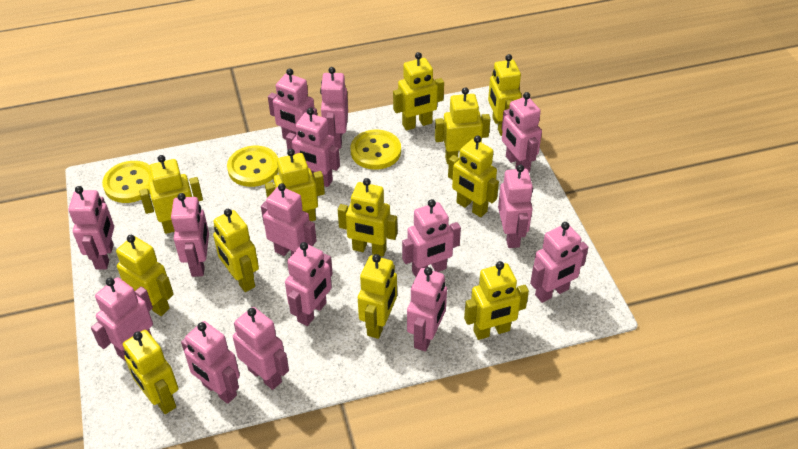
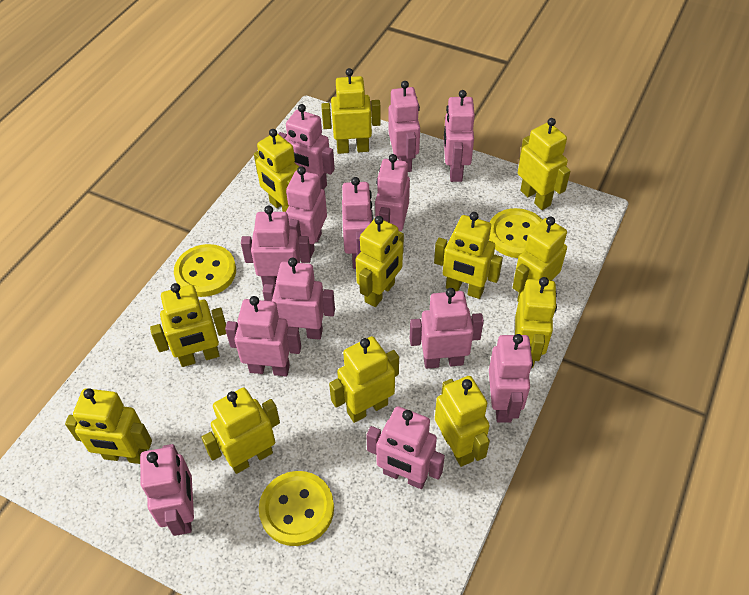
pink robot: [68,186,114,269] [91,277,153,361] [171,193,209,277] [181,321,240,404] [233,307,289,390] [261,183,317,256] [268,68,317,140] [285,242,333,326] [286,108,340,187] [320,67,348,149] [402,199,461,277] [407,267,447,352] [498,165,533,248] [502,92,542,172] [530,222,588,303] = 15 -> [140,444,194,536] [225,296,301,376] [241,206,311,288] [263,258,335,340] [278,104,335,190] [286,166,327,257] [342,177,373,269] [366,406,445,489] [375,154,410,231] [388,81,420,172] [410,288,484,369] [444,90,475,182] [489,334,533,423] = 13

